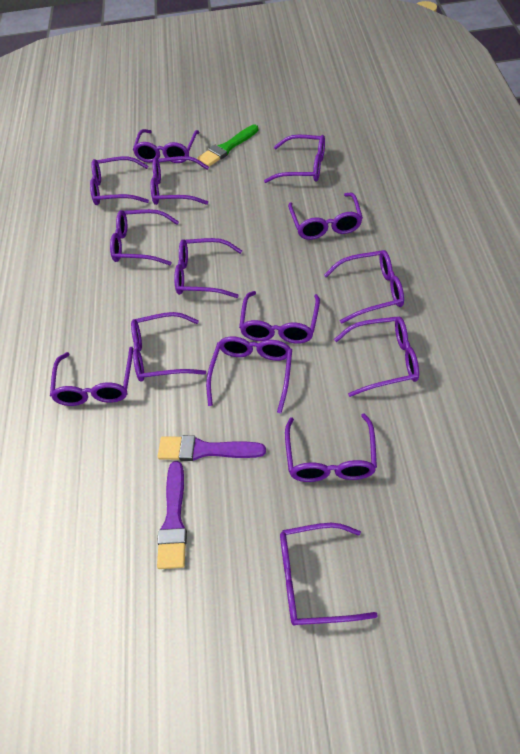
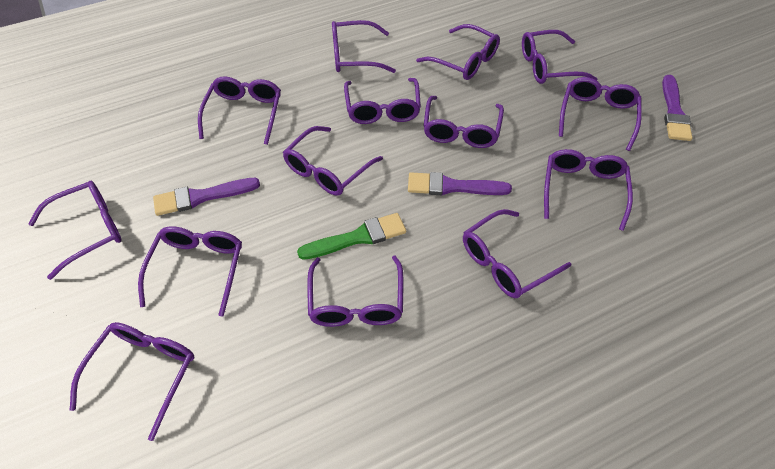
purple brush: [157,461,187,569] [158,435,266,461] = 2 -> [153,178,260,216] [408,172,512,195] [662,75,693,141] = 3
purple glasses: [50,347,133,406] [90,157,149,205] [110,209,179,265] [131,312,206,382] [133,129,200,163] [150,156,209,205] [174,238,242,298] [206,337,292,413] [239,291,320,344] [264,135,325,183] [280,523,378,626] [285,413,377,482] [288,193,363,240] [324,250,404,324] [334,317,419,397] = 15 -> [28,181,121,280] [70,322,194,441] [138,226,242,316] [198,77,281,145] [283,126,383,196] [307,255,404,327] [332,20,396,73] [344,78,421,124] [416,24,500,80] [423,96,504,148] [463,209,571,298] [522,30,597,84] [544,149,633,231] [559,77,642,151] = 14

